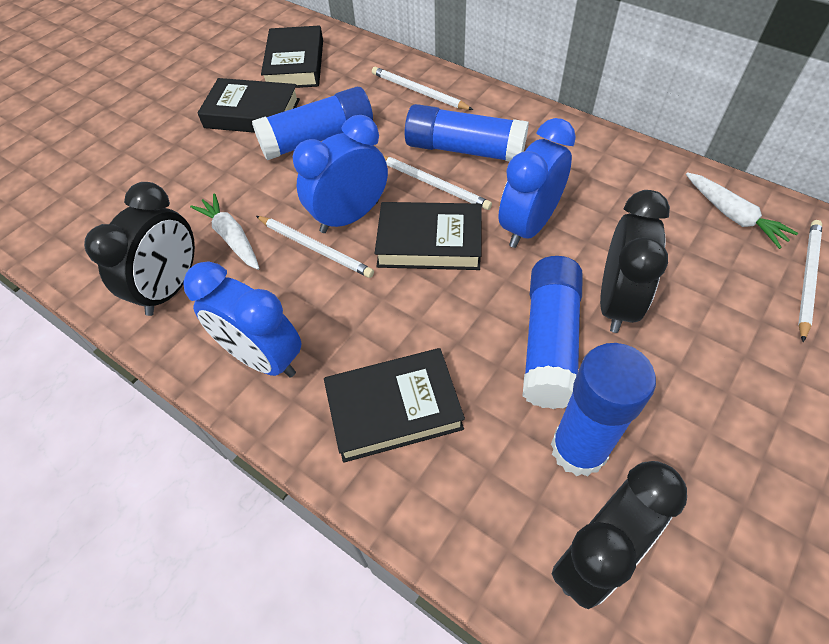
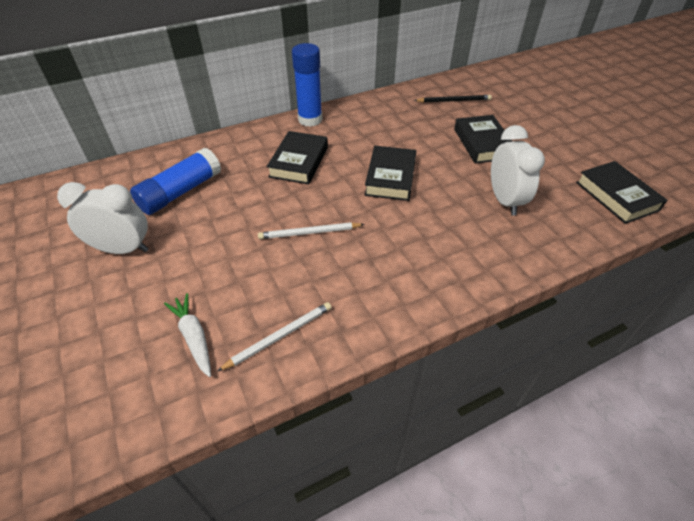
black clock: [84,182,195,316] [552,461,687,609] [600,190,670,333] = 3 -> none = 0
black pencil: none = 0 -> [414,95,492,103] = 1
blue clock: [183,261,301,377] [293,115,388,233] [499,118,576,248] = 3 -> none = 0
blue glue stick: [252,87,373,160] [405,104,529,162] [523,256,583,409] [551,343,656,476] = 4 -> [130,148,221,215] [292,43,323,127] = 2
white carrot: [190,193,260,270] [686,172,798,249] = 2 -> [164,293,211,377] = 1
white clock: none = 0 -> [57,182,149,254] [491,125,545,215] = 2
white pencil: [256,216,374,278] [372,67,473,110] [384,156,492,210] [798,220,822,342] = 4 -> [218,302,332,371] [258,222,365,239] = 2

